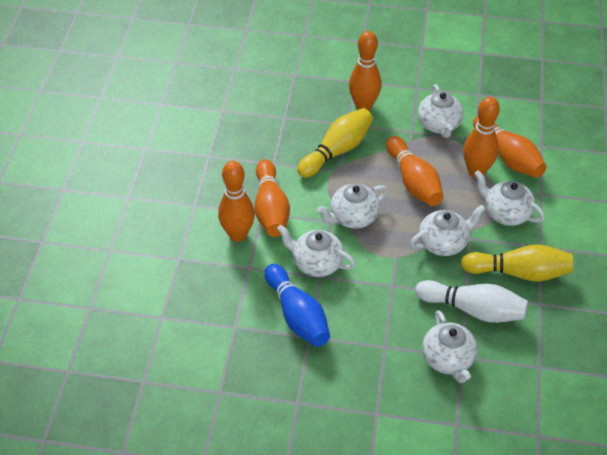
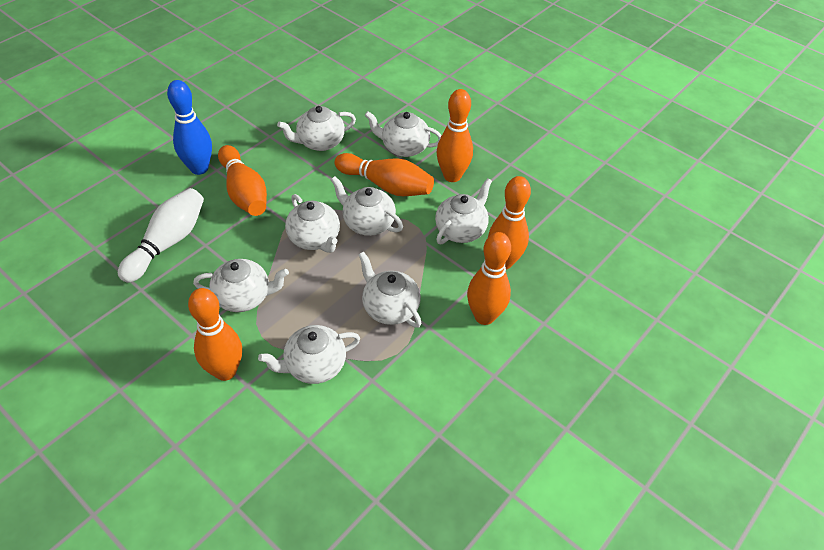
white teapot: [277,225,355,277] [317,184,388,229] [410,205,485,256] [418,84,464,138] [422,310,477,383] [474,170,545,226] = 6 -> [193,259,289,312] [258,325,360,384] [277,106,356,151] [285,194,340,253] [331,176,403,236] [358,252,421,328] [365,111,442,157] [435,178,492,244] = 8
yellow bowling pin: [297,108,373,178] [461,244,573,282] = 2 -> none = 0

